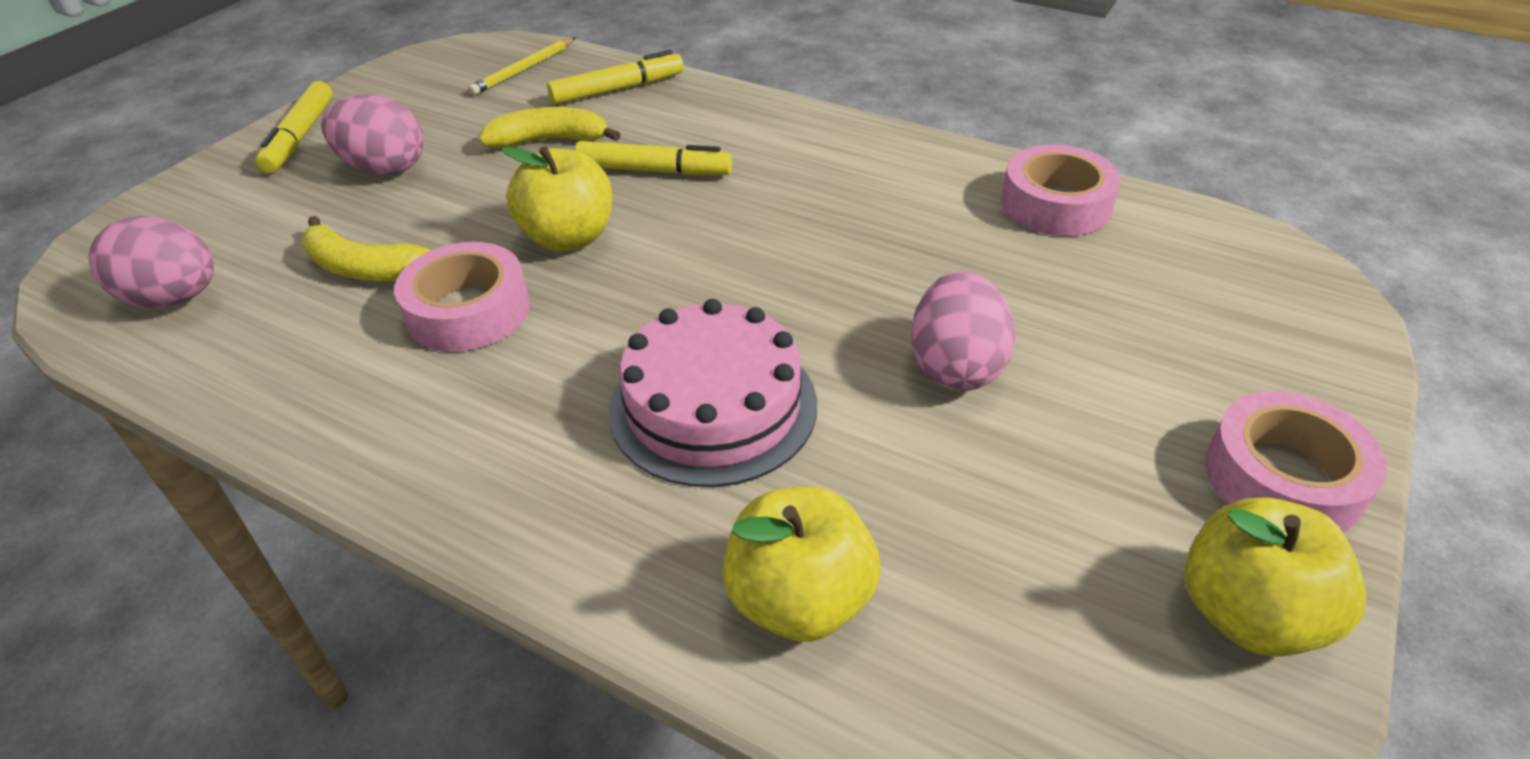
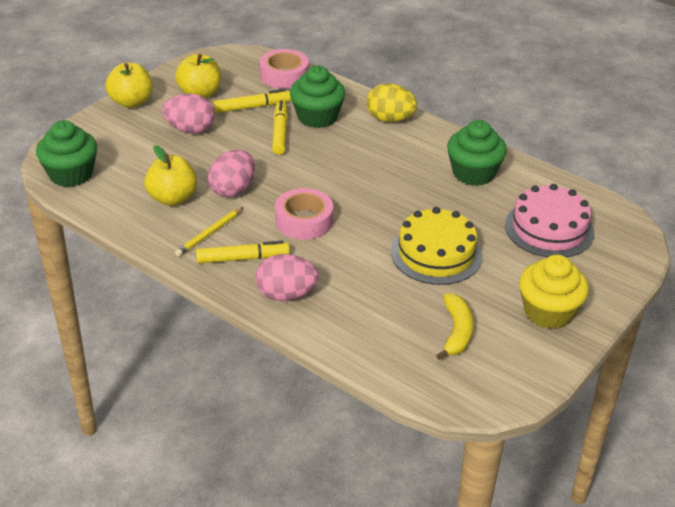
green cupcake: none = 0 -> [36,120,97,187] [290,66,345,128] [447,120,507,186] = 3
pink tape: [394,242,530,352] [1001,145,1121,236] [1205,391,1387,532] = 3 -> [260,49,309,89] [275,188,333,240] = 2
yellow banana: [302,216,431,281] [479,107,621,148] = 2 -> [436,293,474,360] = 1
yellow cake: none = 0 -> [391,207,483,285] = 1
yellow cupcake: none = 0 -> [519,255,589,329] = 1
yellow egg: none = 0 -> [366,83,417,122] = 1

